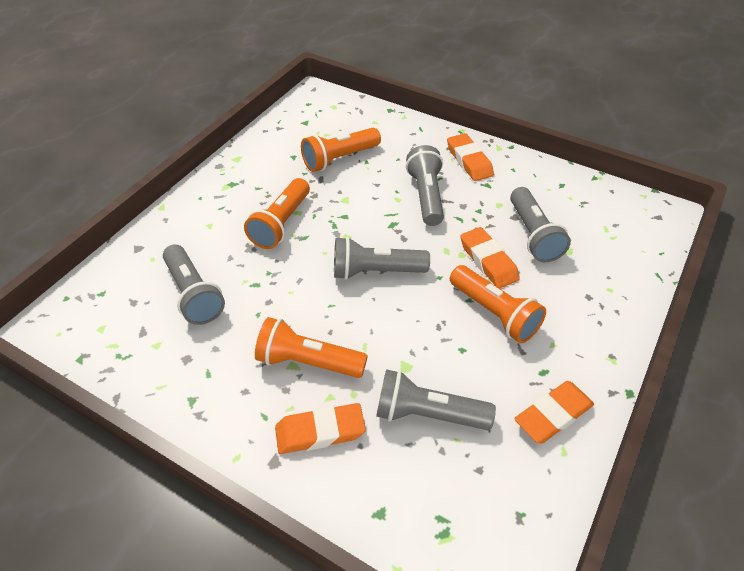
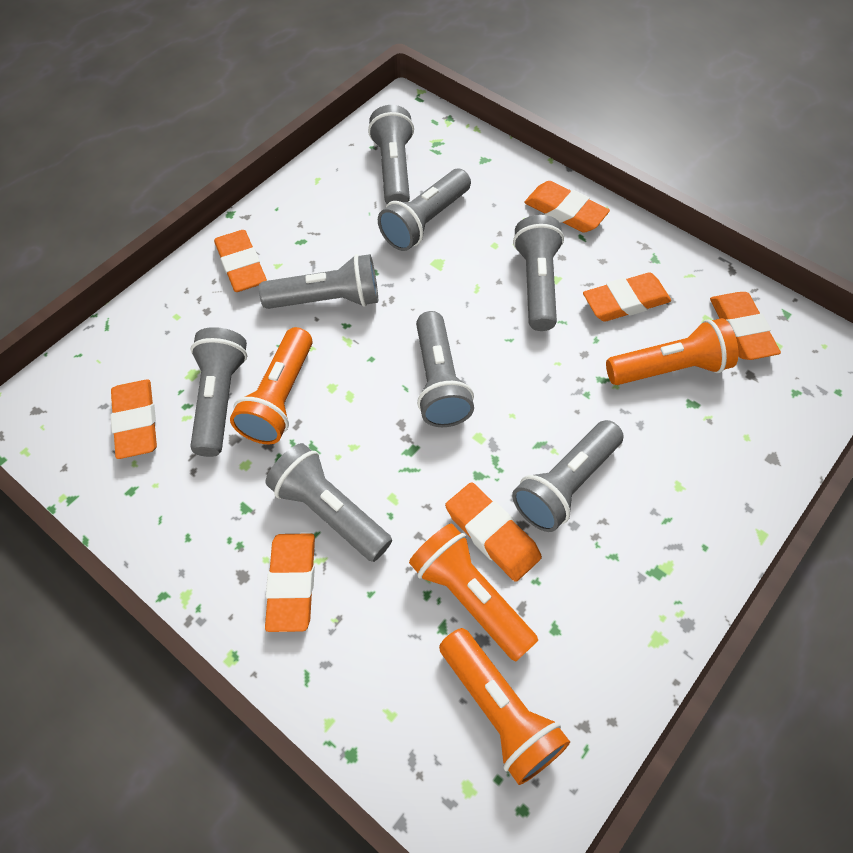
grey flashlight: [163,244,225,325] [334,237,430,280] [376,369,496,430] [406,145,444,226] [510,187,571,262] = 5 -> [190,327,247,457] [259,254,378,309] [265,443,392,562] [368,105,414,204] [378,169,471,251] [416,311,474,427] [512,420,624,532] [513,215,564,331] = 8
orange eraser: [275,403,366,454] [447,133,494,181] [460,227,520,288] [514,381,594,443] = 4 -> [111,379,157,459] [214,230,267,292] [265,533,315,632] [445,482,542,582] [524,181,610,233] [583,272,671,322] [710,292,781,360] = 7

